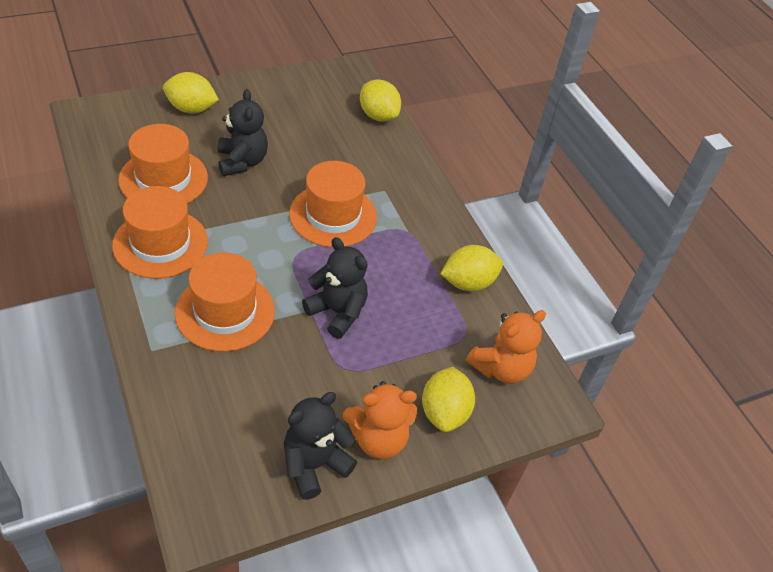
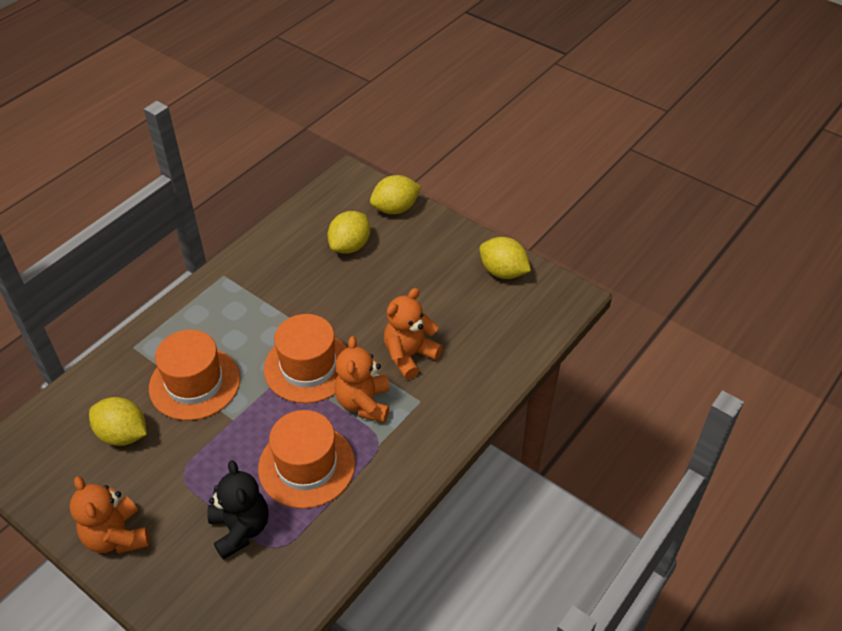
black teddy bear: [218,89,268,176] [284,392,357,500] [302,237,368,339] = 3 -> [207,460,268,560] = 1
orange hat: [112,186,208,279] [118,124,208,203] [175,252,275,352] [289,161,377,247] = 4 -> [149,330,240,420] [258,410,355,509] [264,314,347,403] = 3
orange teddy bear: [343,381,418,459] [466,310,546,384] = 2 -> [70,476,149,554] [334,336,390,423] [384,288,443,379] = 3

